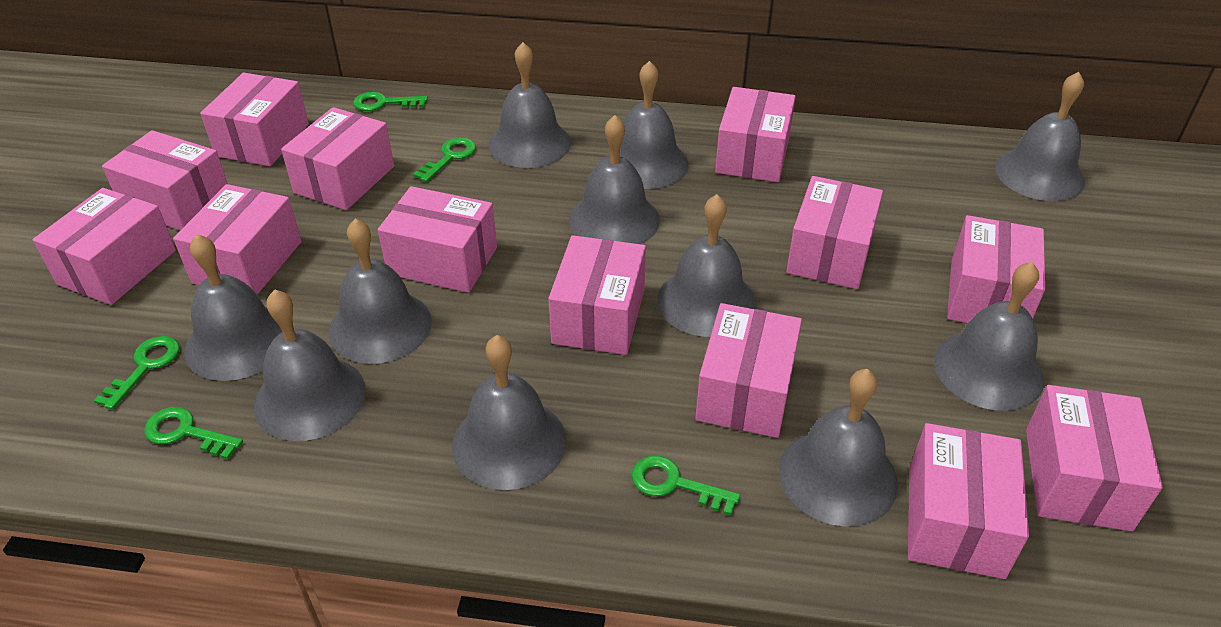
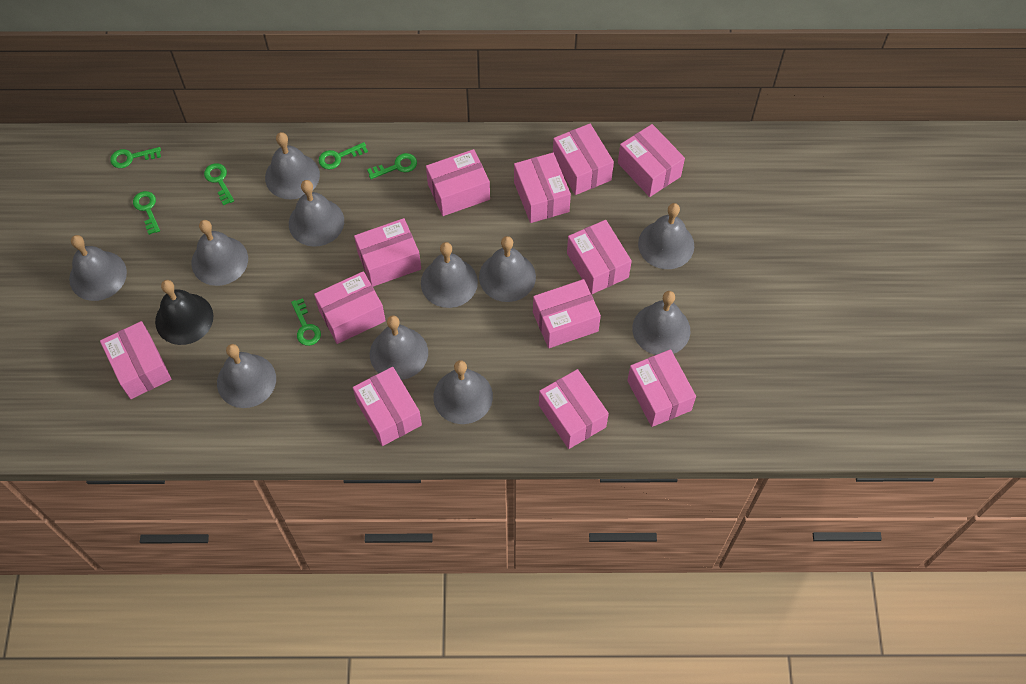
black bell: none = 0 -> [155,280,213,345] = 1
green key: [93,336,180,410] [144,407,243,459] [354,92,427,111] [413,138,476,182] [632,456,740,516] = 5 -> [110,147,161,168] [133,191,160,235] [204,163,234,205] [291,298,321,346] [319,142,368,169] [367,153,417,179] = 6
pink box: [33,188,176,305] [102,130,228,230] [173,184,301,295] [200,73,309,166] [281,107,394,210] [378,186,497,293] [548,235,646,355] [695,303,802,438] [715,87,796,182] [786,176,883,289] [908,423,1029,579] [947,215,1045,323] [1026,385,1163,531] = 13 -> [100,321,172,399] [314,271,386,344] [353,367,422,446] [354,218,421,287] [426,149,490,216] [514,153,571,223] [533,279,601,348] [539,369,609,449] [553,124,614,195] [567,220,632,294] [618,124,685,197] [627,349,696,427] = 12

